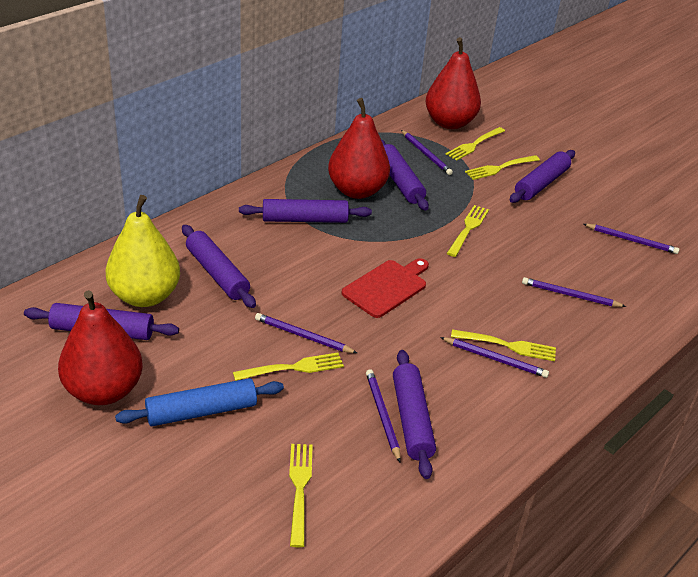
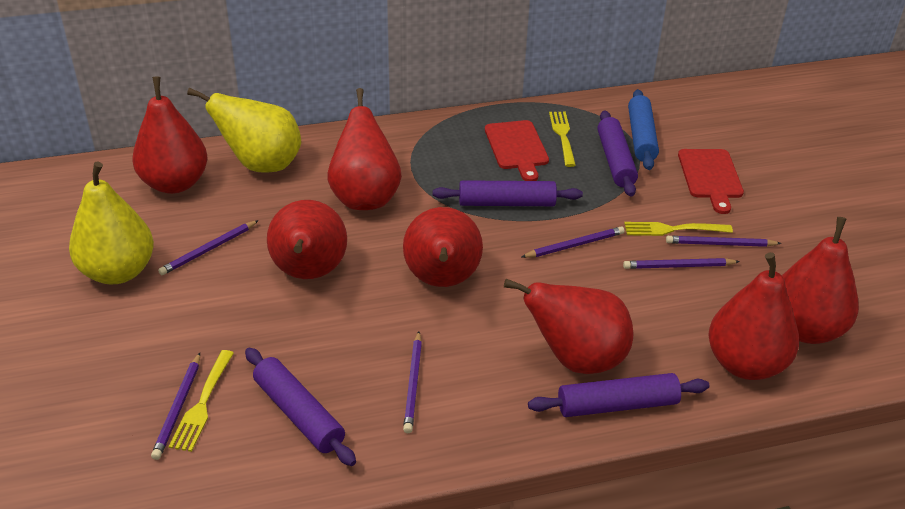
purple rolling pin: [24,303,179,340] [182,225,256,308] [239,199,372,223] [381,140,429,211] [393,350,436,479] [510,150,575,203] = 6 -> [245,348,356,466] [433,180,583,206] [528,373,709,417] [597,111,638,197] = 4
red cutting board: [342,258,429,318] = 1 -> [485,120,549,181] [678,149,744,214] = 2
red pear: [58,290,143,405] [328,98,390,199] [426,37,481,129] = 3 -> [132,77,207,194] [267,200,347,279] [327,88,402,210] [403,207,483,287] [504,279,633,374] [708,252,799,380] [782,217,859,344] = 7
yellow fork: [233,352,344,381] [289,444,313,547] [446,127,505,161] [447,205,489,257] [451,329,556,361] [465,155,540,180] = 6 -> [169,350,234,452] [549,112,576,167] [624,222,733,236] = 3
yellow pear: [105,195,180,307] = 1 -> [69,162,154,284] [187,88,301,173] = 2

